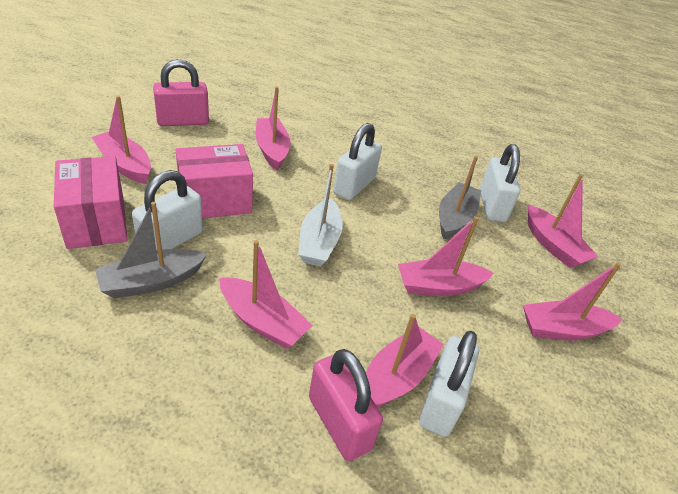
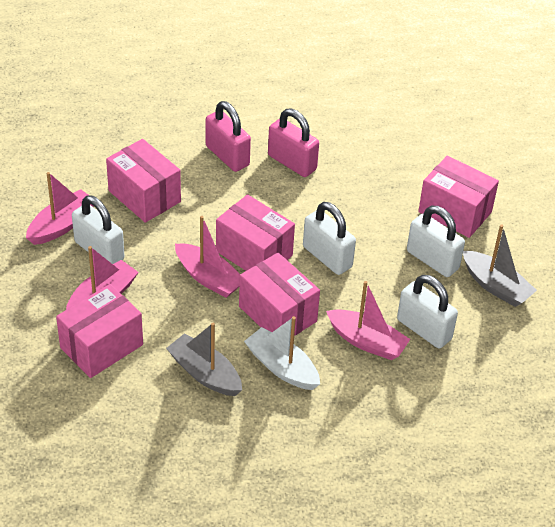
pink boat: [92,96,151,184] [220,240,313,349] [256,86,291,170] [366,314,444,407] [398,217,494,296] [523,263,622,341] [528,174,598,268] = 7 -> [26,172,94,245] [66,246,139,310] [175,216,240,298] [326,281,410,360] = 4
pink box: [54,156,127,249] [176,144,253,218] = 2 -> [56,284,143,378] [106,139,181,223] [216,194,295,271] [239,253,320,336] [418,156,499,238] = 5

